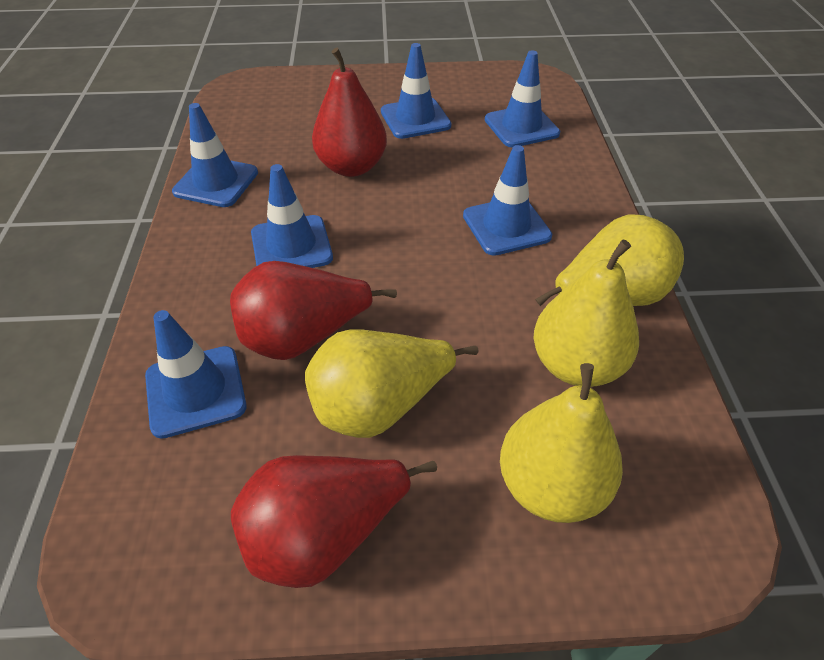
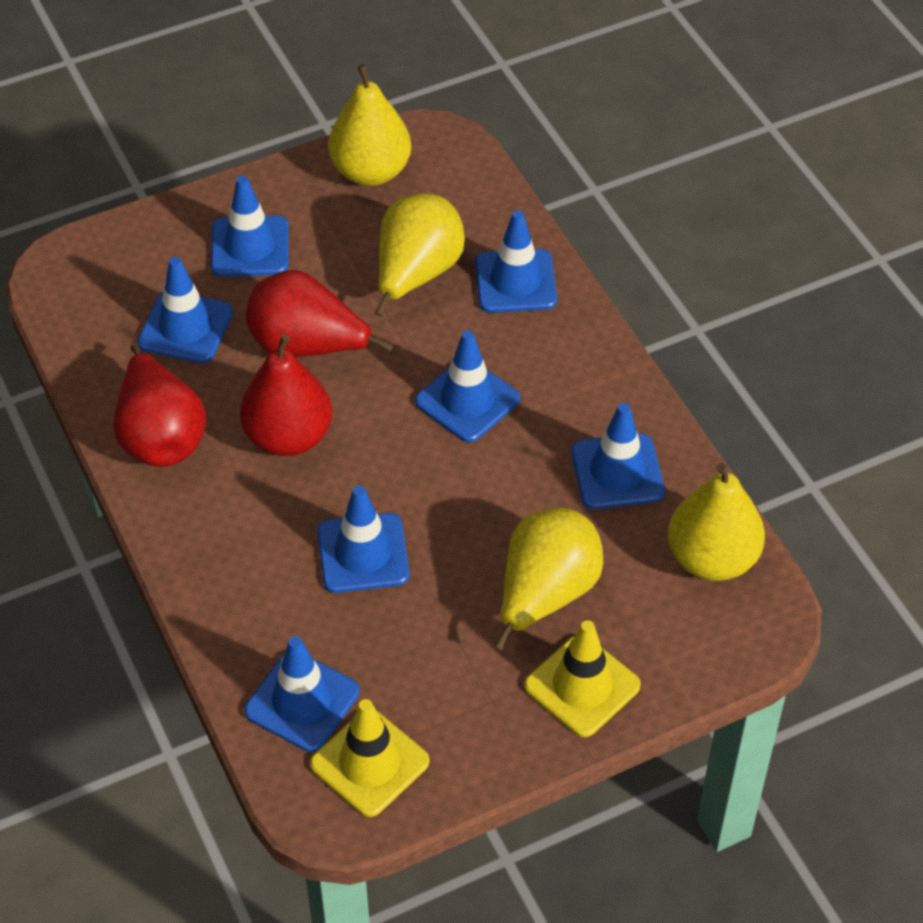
blue traffic cone: [145,310,247,439] [172,103,258,207] [251,164,333,268] [381,43,451,139] [463,145,552,256] [485,50,560,148] = 6 -> [138,257,233,363] [211,176,289,277] [244,636,359,752] [317,486,410,593] [415,330,520,442] [475,210,557,313] [571,403,665,509] = 7
yellow traffic cone: none = 0 -> [310,699,429,817] [524,620,641,737] = 2

